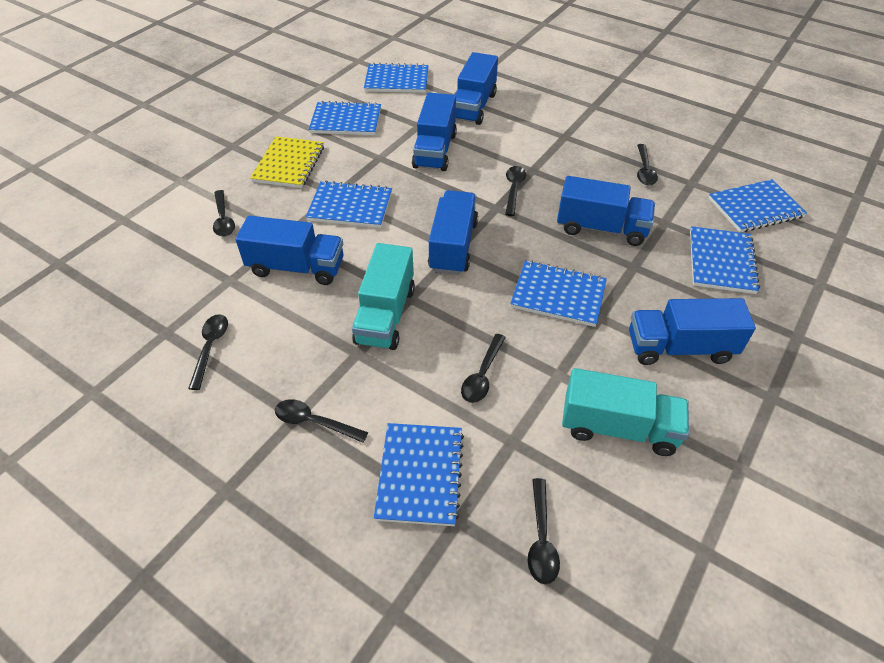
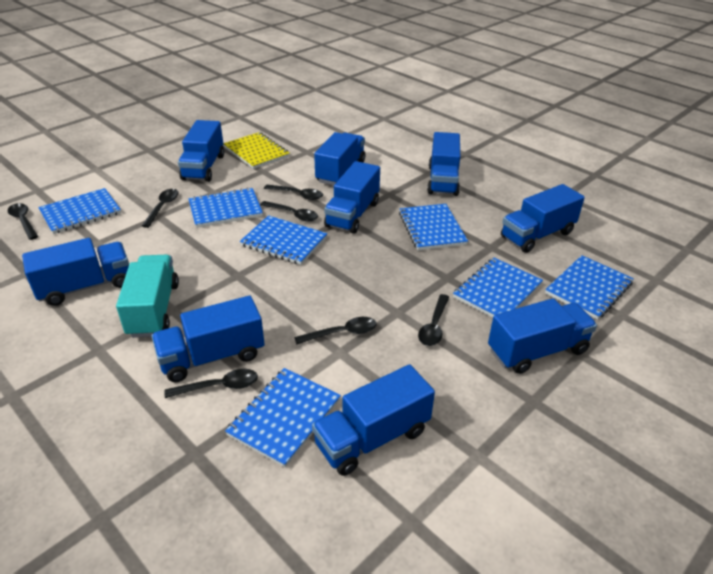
blue truck: [235,216,343,285] [412,92,457,171] [428,190,478,275] [455,52,498,125] [557,176,655,246] [629,298,756,365] = 6 -> [22,238,129,306] [151,296,265,382] [178,120,224,182] [312,364,435,476] [314,132,365,185] [324,161,380,234] [427,132,460,196] [488,298,597,374] [501,184,585,253] = 9
turquoise truck: [352,243,415,350] [562,368,689,456] = 2 -> [116,255,179,338] = 1

